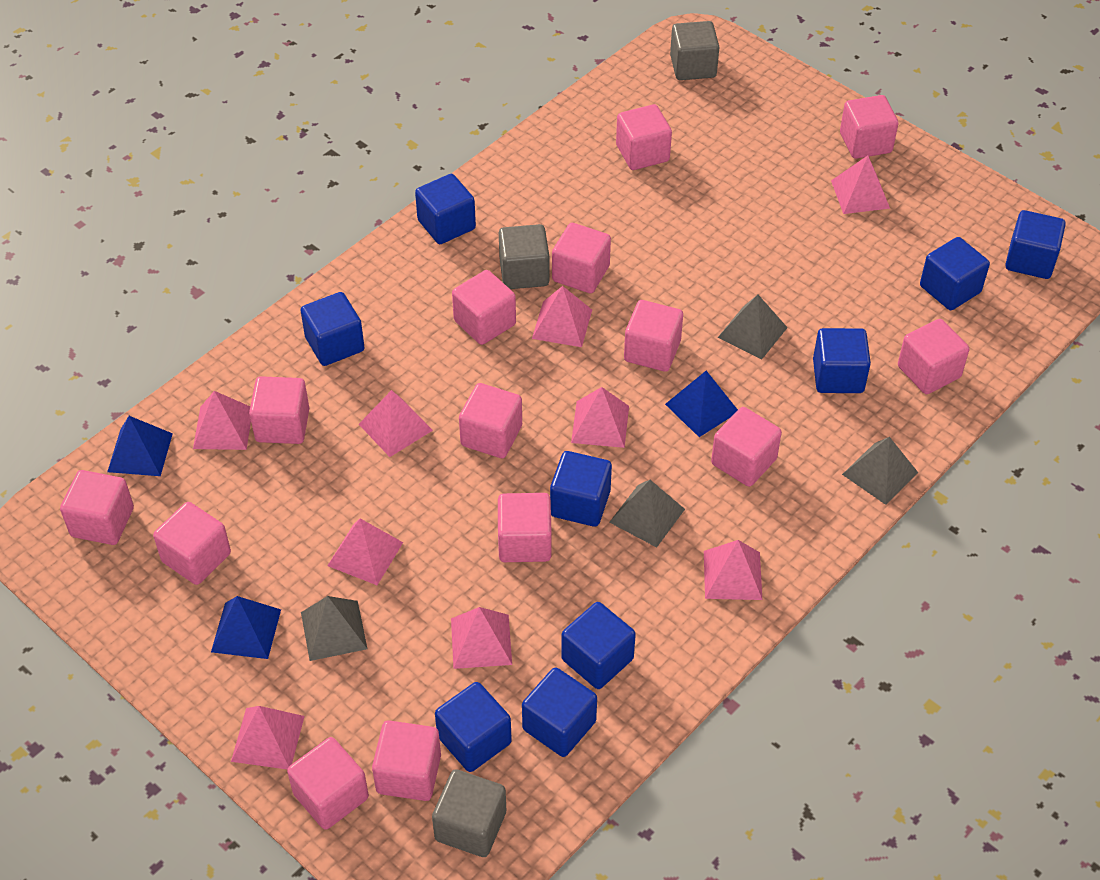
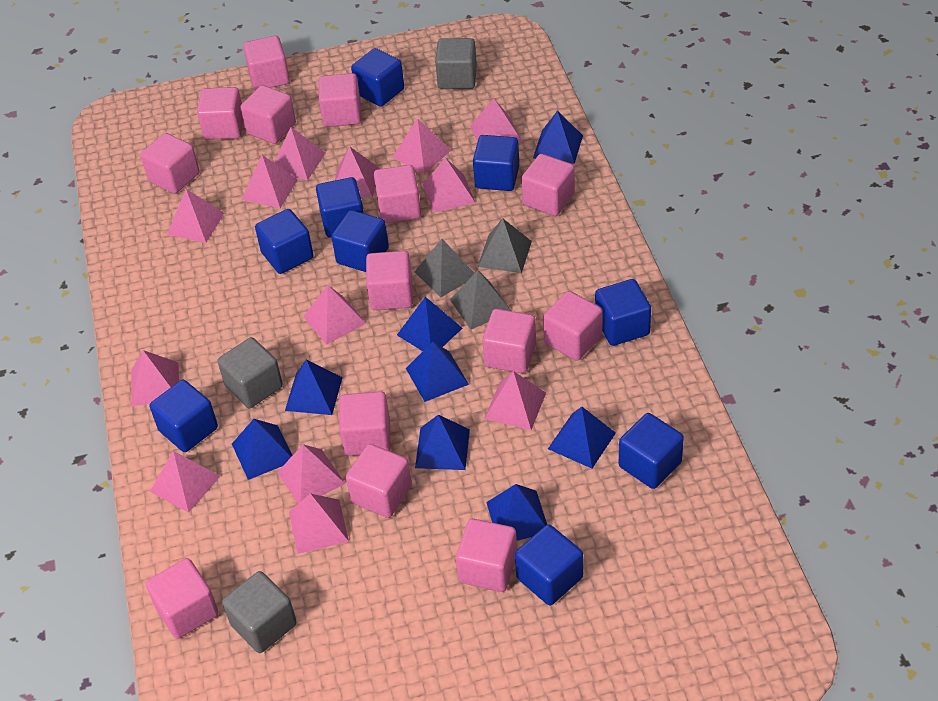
blue pyramid: [107,416,173,476] [211,596,281,659] [665,371,738,437] = 3 -> [232,419,293,480] [285,360,343,415] [397,297,462,351] [406,342,469,402] [415,415,470,470] [486,484,547,540] [533,111,583,164] [548,407,616,469] = 8
grey pyramid: [301,596,367,661] [609,480,685,548] [718,295,788,360] [842,437,918,505] = 4 -> [414,239,475,297] [450,271,511,329] [478,218,532,273] = 3
pink pyramid: [193,391,251,450] [231,706,305,769] [327,519,403,585] [359,390,433,457] [451,607,512,669] [532,286,592,347] [571,387,629,448] [704,540,762,600] [831,156,890,214] = 9 -> [131,350,179,406] [150,451,220,513] [167,189,224,243] [242,155,298,208] [274,127,325,180] [277,444,345,503] [289,493,349,554] [303,285,366,345] [335,146,380,198] [392,118,451,174] [423,158,475,213] [470,98,522,143] [484,371,546,430] = 13

